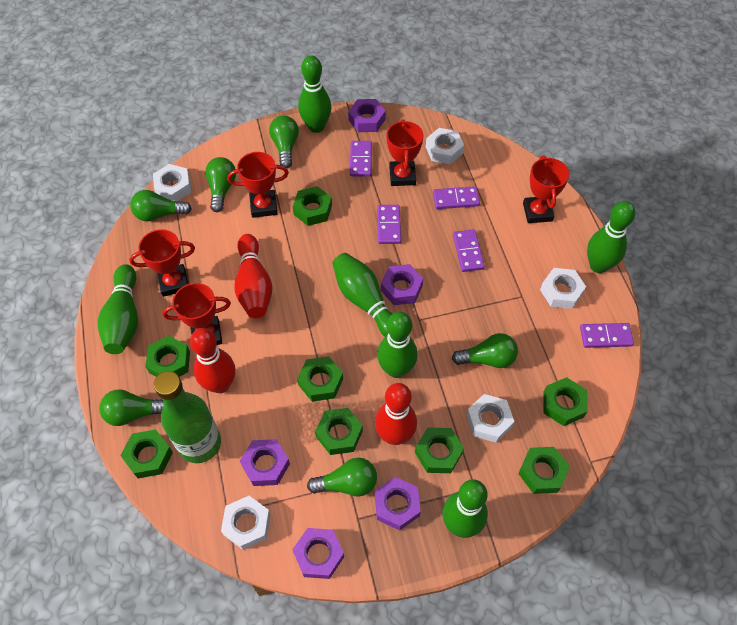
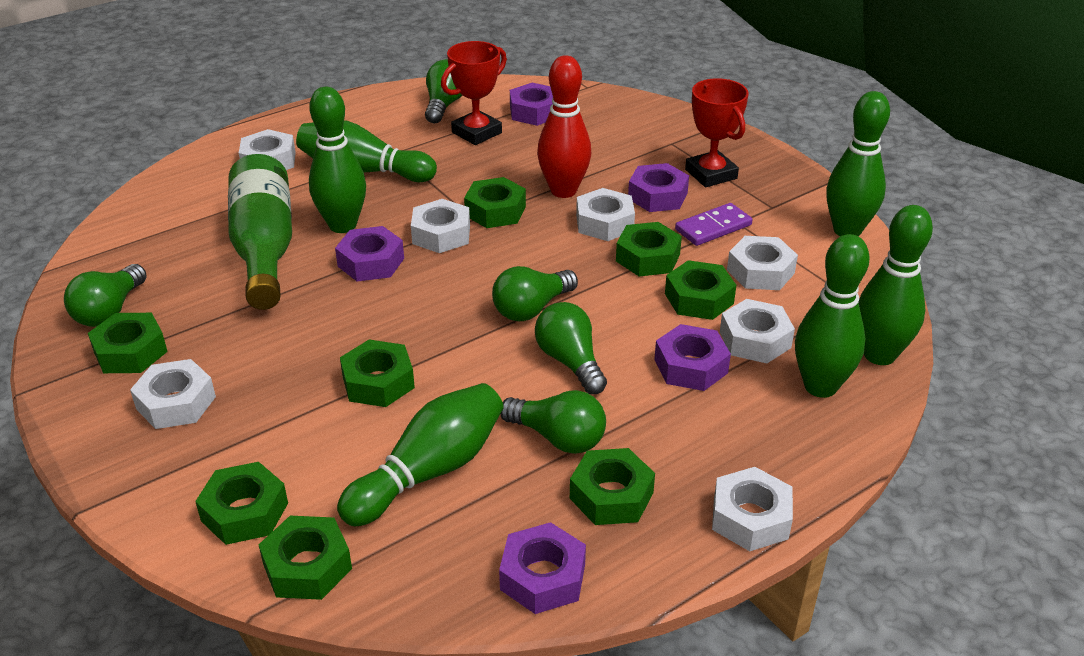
green light bulb: [99,389,164,426] [130,190,192,222] [205,157,236,212] [269,115,299,168] [307,458,377,497] [452,333,518,368] = 6 -> [64,264,147,327] [425,59,462,123] [492,266,578,321] [500,390,606,454] [535,302,607,394] = 5
purple domino: [350,141,372,177] [377,205,401,244] [433,186,480,209] [453,229,485,272] [580,323,634,348] = 5 -> [675,203,752,246] = 1
red bowling pin: [190,328,235,393] [234,234,272,318] [375,383,417,445] = 3 -> [537,55,591,198] = 1
red trophy: [129,229,195,297] [162,283,231,345] [227,152,289,218] [386,119,423,186] [523,155,570,223] = 5 -> [441,41,507,145] [685,78,749,187] = 2
white nut: [153,164,192,202] [221,496,271,550] [426,128,464,164] [466,394,514,443] [540,268,586,309] = 5 -> [130,359,216,429] [239,129,296,170] [411,199,470,253] [576,188,635,241] [712,467,793,551] [720,299,795,363] [727,236,798,290] = 7

